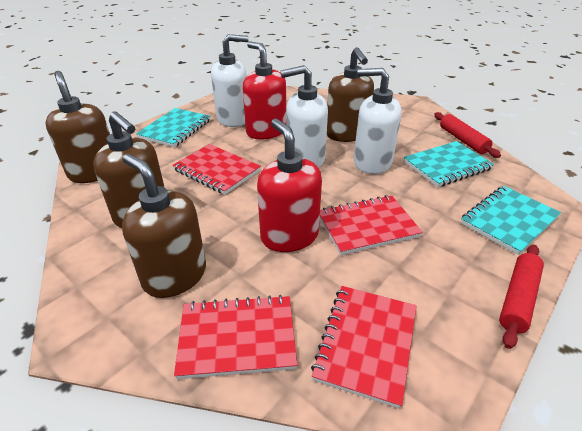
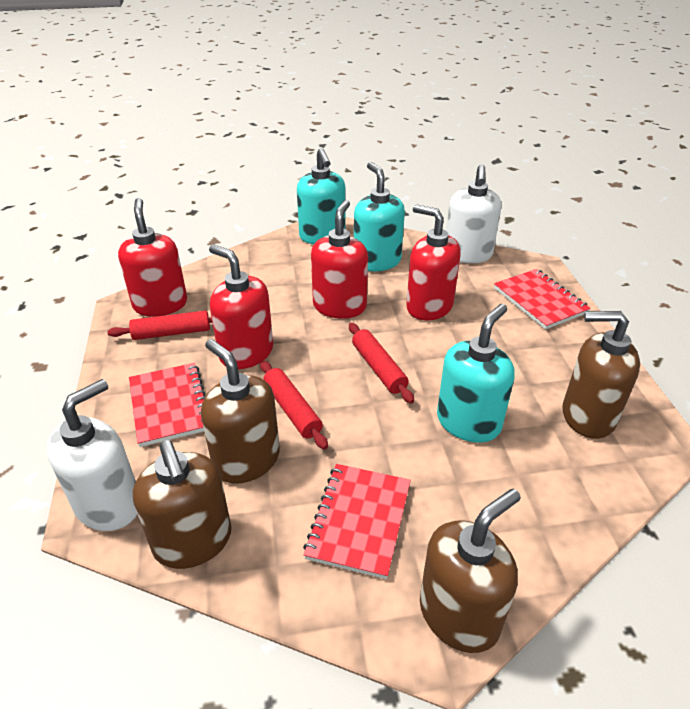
red notebook: [172,144,261,195] [174,295,297,379] [311,286,416,409] [320,195,423,255] = 4 -> [129,363,206,447] [303,464,411,579] [494,269,591,330] = 3
red rolling pin: [434,112,501,158] [499,245,544,349] = 2 -> [107,311,212,340] [260,360,328,450] [349,323,414,403] = 3
red soap dispenser: [242,41,286,140] [257,119,322,252] = 2 -> [118,198,187,316] [209,244,273,369] [311,200,368,319] [406,204,461,320] = 4
turquoise notebook: [136,108,210,147] [404,141,494,187] [461,186,561,255] = 3 -> none = 0
turquoise soap dispenser: none = 0 -> [297,148,345,244] [354,162,405,271] [437,304,514,443] = 3
white soap dispenser: [211,34,249,127] [281,65,328,168] [354,68,401,174] = 3 -> [46,379,137,531] [446,164,502,263] = 2

